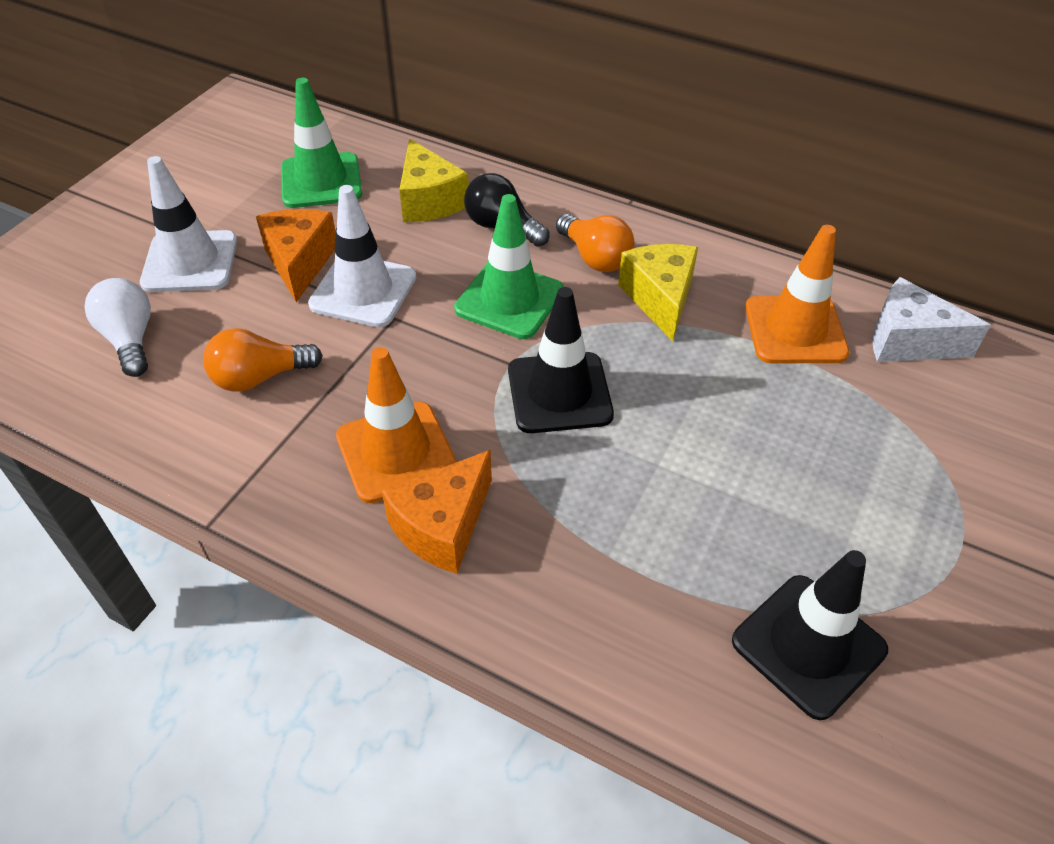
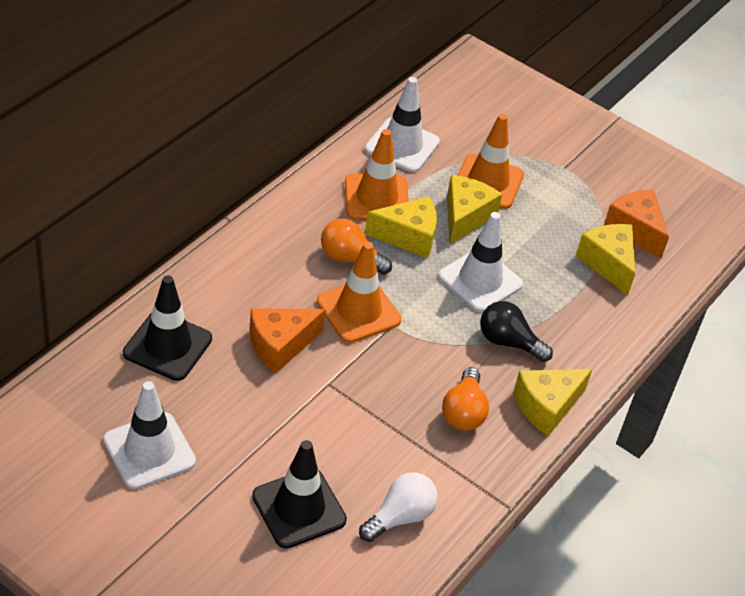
green traffic cone: [281,78,362,208] [454,194,564,339] = 2 -> none = 0
orange traffic cone: [336,347,457,503] [745,225,849,363] = 2 -> [317,242,401,343] [345,129,409,220] [457,114,524,209] = 3
white cheese: [872,277,991,362] = 1 -> none = 0
white traffic cone: [140,156,237,292] [308,185,416,327] = 2 -> [103,381,196,489] [365,77,440,172] [438,212,523,312] = 3
yellow cheese: [399,139,469,222] [618,244,698,341] = 2 -> [365,196,437,258] [447,175,502,244] [513,369,592,436] [576,224,635,295] = 4

